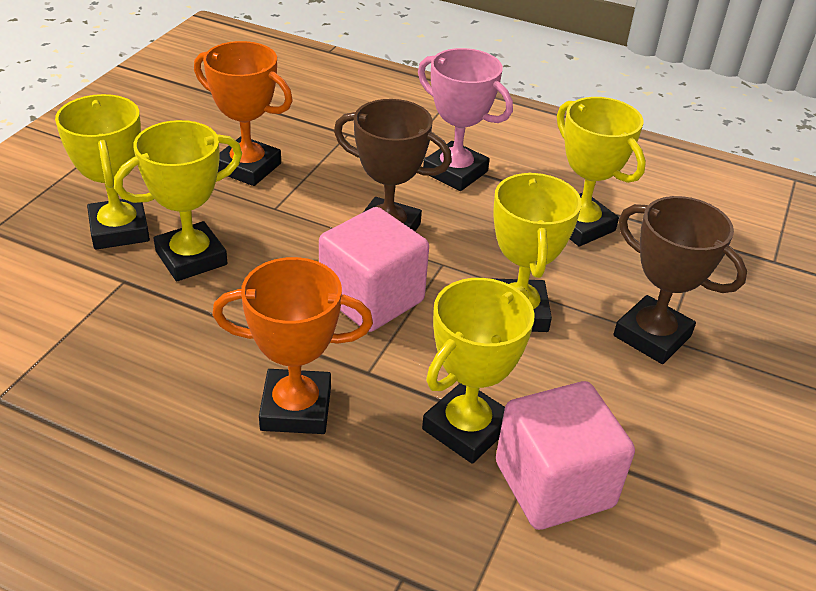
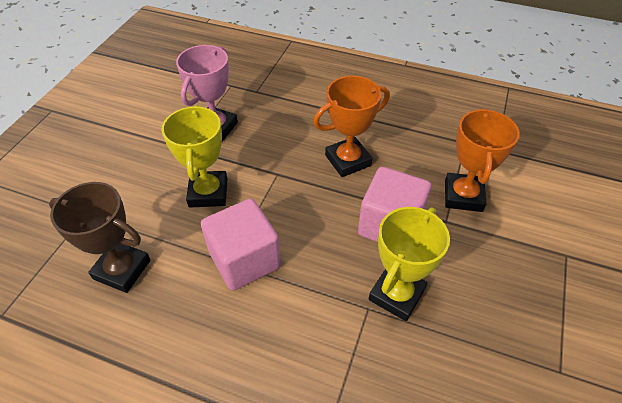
brown trophy: [334,99,452,232] [613,196,747,364] = 2 -> [49,182,150,293] = 1
yellow trophy: [55,94,150,250] [114,120,242,281] [422,278,535,464] [491,173,582,332] [557,97,646,247] = 5 -> [162,105,227,208] [369,207,450,321] = 2

